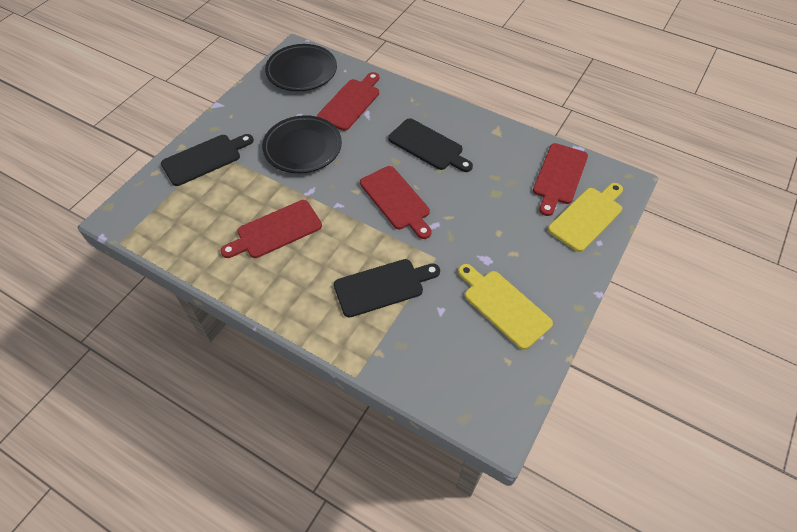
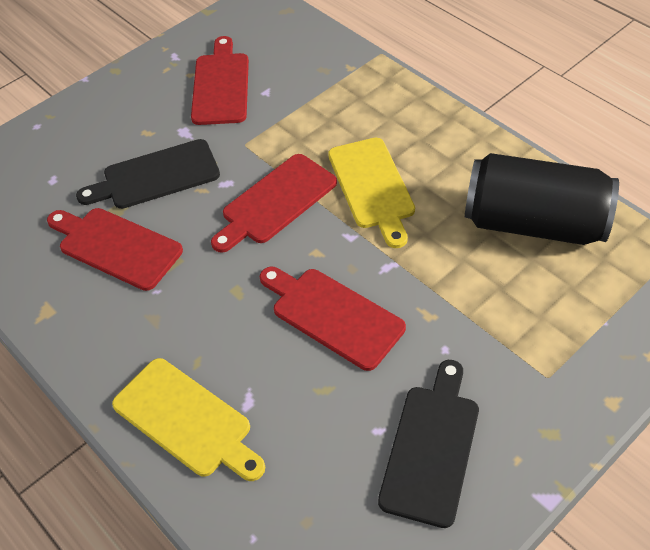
black can: none = 0 -> [465,153,619,245] = 1
black cutting board: [161,134,254,186] [334,259,440,318] [388,118,473,172] = 3 -> [76,139,220,209] [378,360,479,528] = 2
black plate: [262,115,342,173] [265,44,337,91] = 2 -> none = 0

